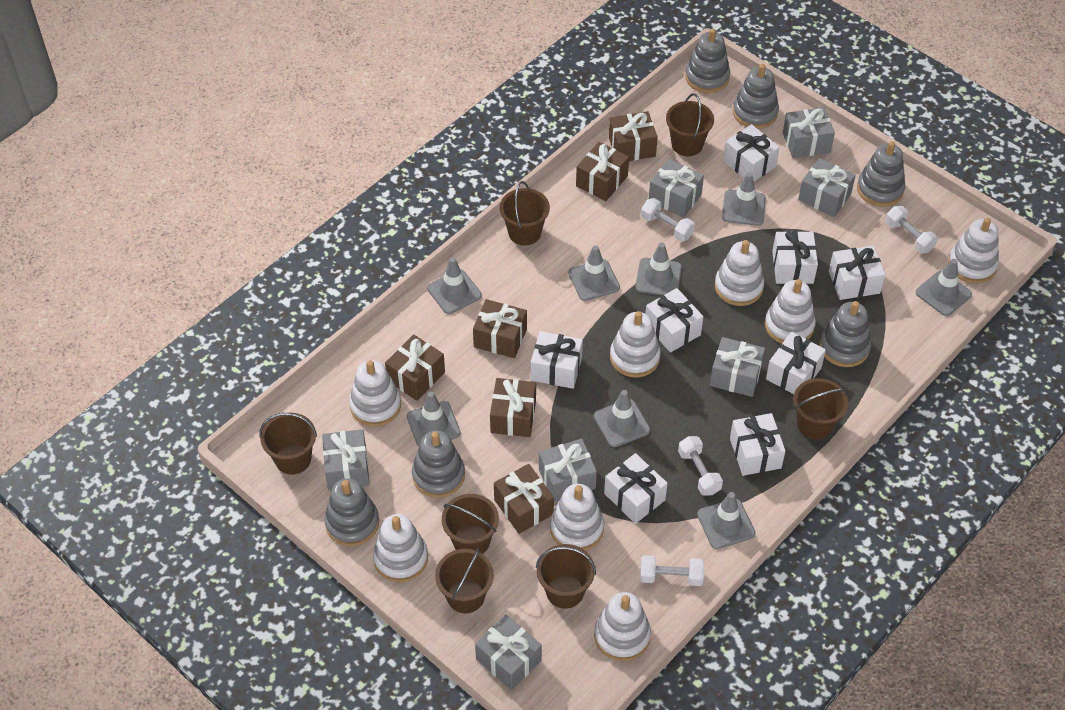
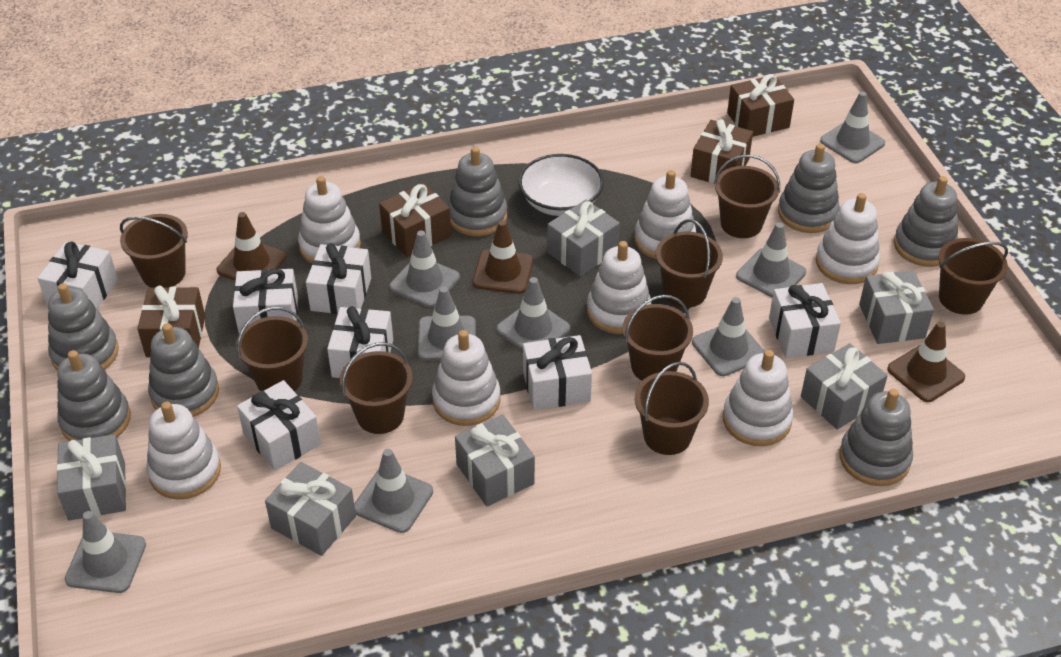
brown bucket: [259,413,317,475] [435,548,494,613] [442,494,499,554] [500,181,550,246] [536,544,596,609] [666,93,714,156] [793,378,848,440] = 7 -> [120,214,188,288] [236,307,308,391] [339,342,413,434] [622,295,693,381] [635,362,709,455] [656,219,723,308] [714,155,780,238] [938,238,1008,315] = 8
brown gift: [385,334,445,401] [473,299,527,358] [490,378,536,437] [494,464,554,534] [576,142,629,201] [609,111,658,161] = 6 -> [137,285,205,357] [379,183,451,257] [690,119,753,184] [727,74,794,137] = 4
brown traffic cone: none = 0 -> [217,212,287,281] [472,220,534,294] [887,321,965,402] = 3
grey gift: [322,429,370,490] [475,614,542,690] [539,439,597,502] [649,159,704,218] [710,337,765,397] [783,107,835,158] [798,158,856,217] = 7 -> [57,434,126,520] [265,462,356,556] [455,415,535,507] [547,200,620,276] [801,343,888,429] [859,270,934,344] = 6
grey stacking toy: [324,478,379,546] [412,431,465,498] [685,28,730,93] [733,64,779,129] [820,301,871,367] [857,141,905,207] = 6 -> [48,283,119,370] [57,350,131,441] [148,323,219,417] [448,147,507,236] [778,144,840,233] [839,389,913,486] [894,176,958,267] = 7
white bowl: none = 0 -> [519,154,604,216] = 1
white dumbbell: [640,555,704,586] [641,198,695,241] [678,436,723,496] [885,206,938,253] = 4 -> none = 0
white gift: [531,331,583,389] [604,453,668,524] [645,288,703,353] [723,124,780,182] [730,413,786,476] [766,332,826,394] [772,231,818,284] [829,246,885,300] = 8 -> [37,241,118,309] [233,269,298,334] [237,380,321,471] [306,243,371,314] [327,306,393,378] [523,335,592,410] [769,283,841,358] = 7
white stacking toy: [349,360,401,427] [373,514,428,582] [550,484,604,550] [594,592,651,661] [610,311,661,377] [715,240,764,306] [765,279,816,344] [948,218,999,284] = 8 -> [147,401,221,500] [298,176,361,263] [432,330,501,426] [587,241,652,334] [634,170,696,259] [723,350,793,446] [816,193,880,284] = 7

